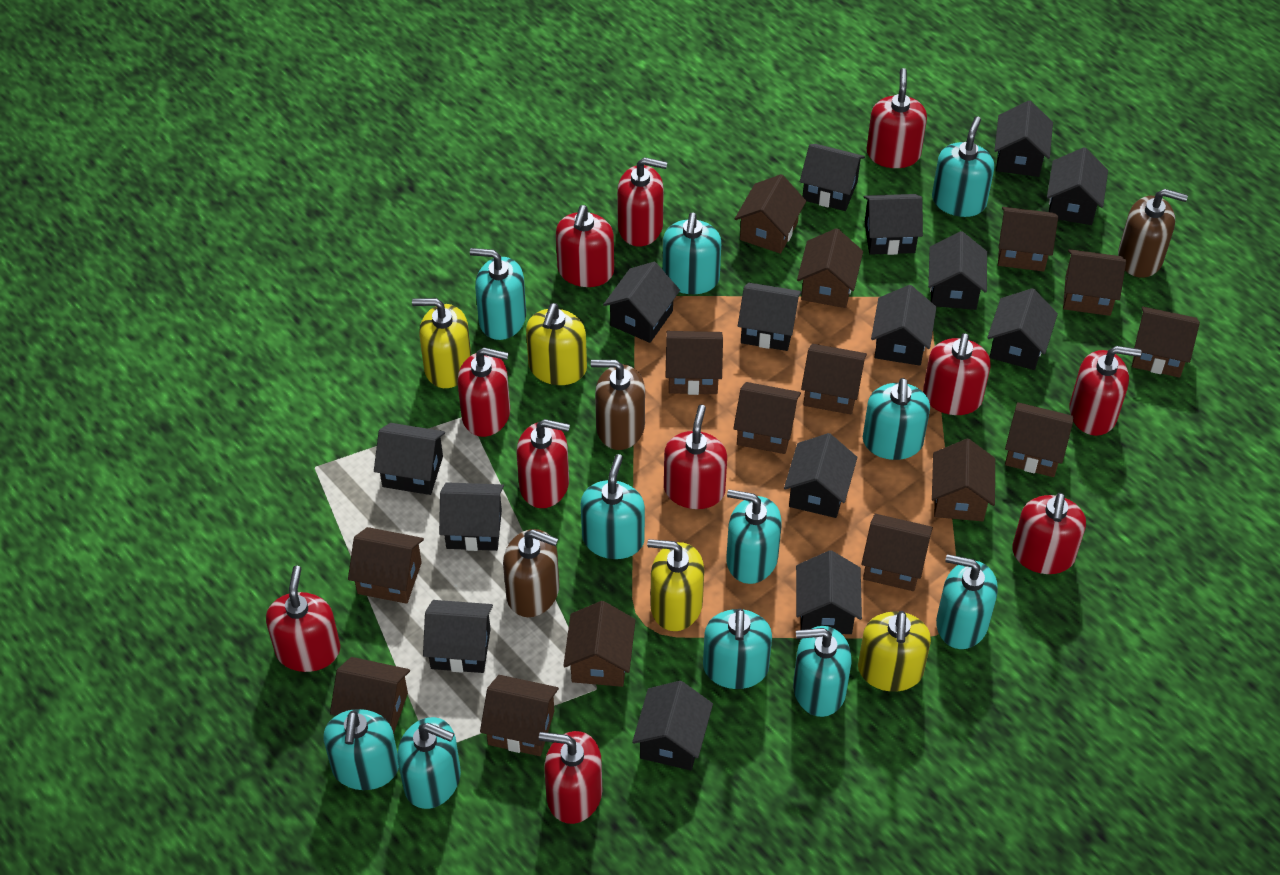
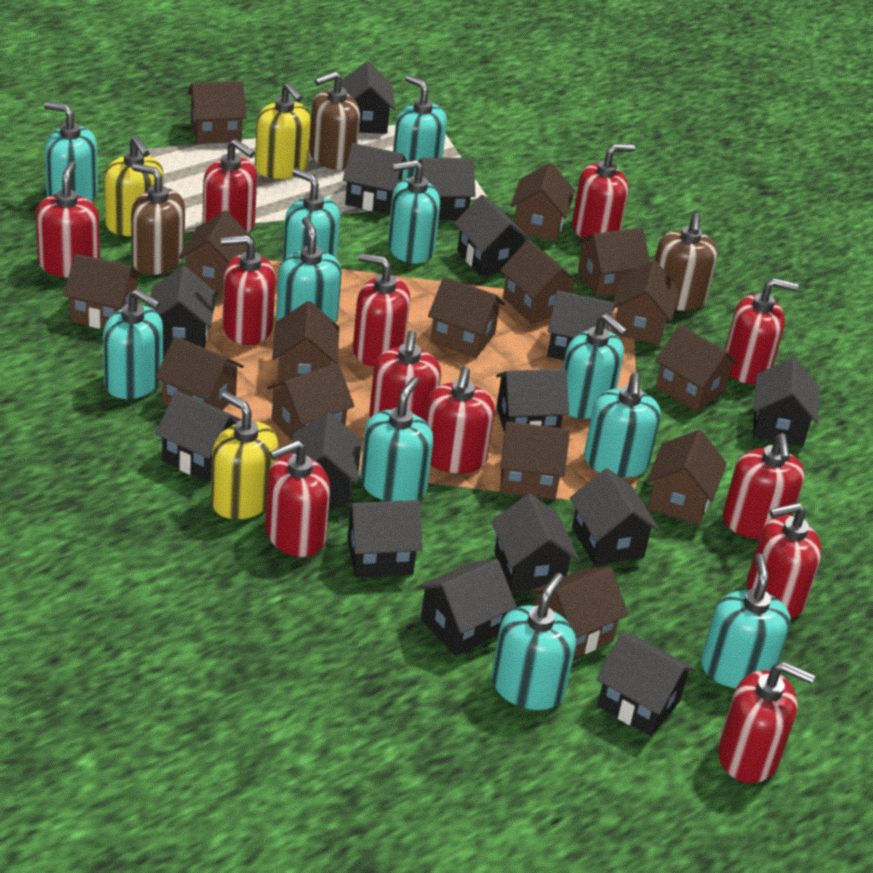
red soap dispenser: [266,566,340,672] [457,347,510,437] [516,419,570,508] [539,731,602,824] [556,205,614,287] [617,157,667,246] [664,405,727,509] [867,68,927,168] [923,333,990,415] [1012,493,1086,574] [1069,346,1141,436] = 11 -> [36,161,100,278] [202,139,257,233] [221,235,276,345] [265,440,330,557] [353,253,410,367] [369,330,441,420] [424,367,495,474] [572,144,635,238] [718,662,815,783] [723,434,805,539] [725,278,799,384] [747,502,822,618] = 12
yellow soap dispenser: [412,298,471,388] [526,303,587,385] [647,539,704,631] [858,611,931,692] = 4 -> [105,136,164,236] [211,392,278,519] [255,82,311,179] = 3

